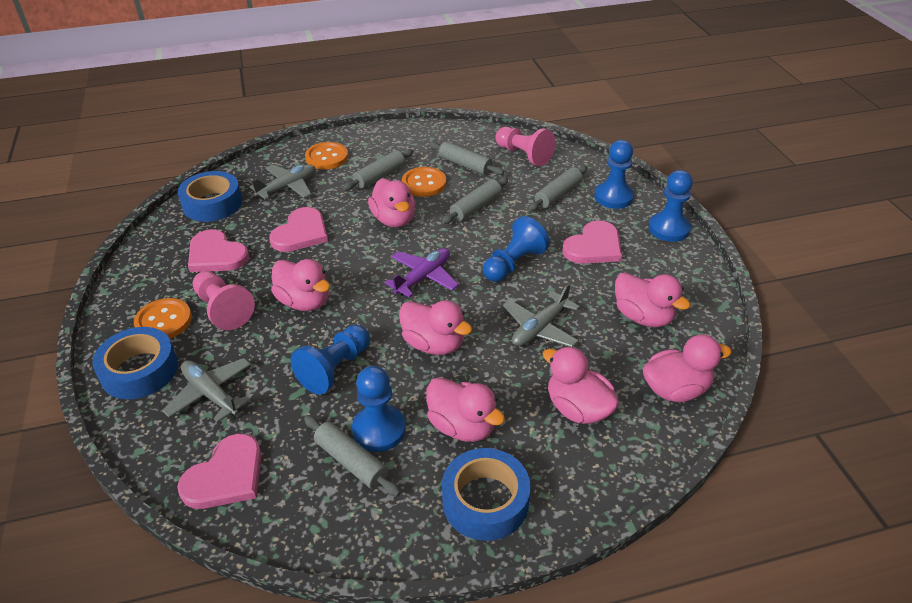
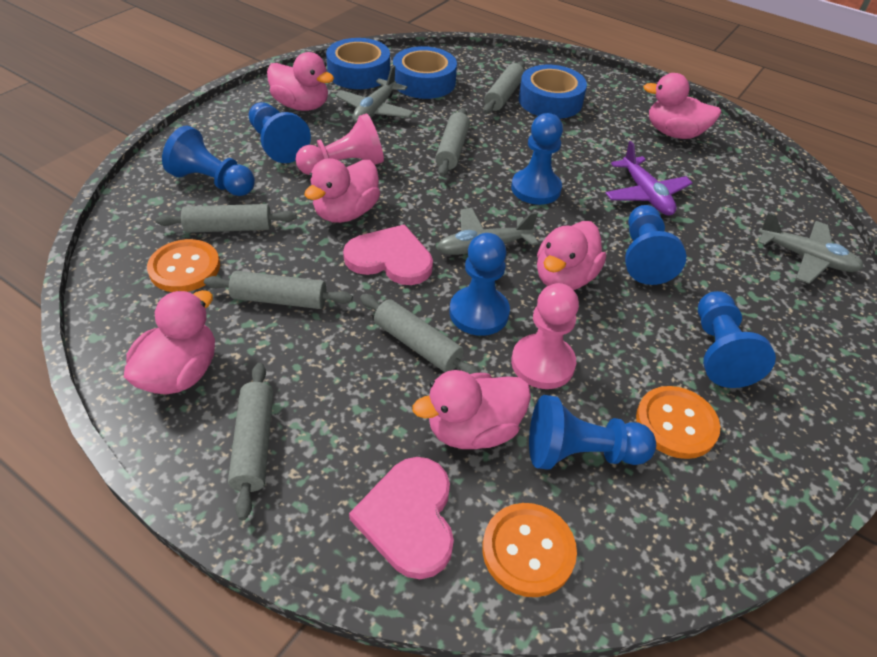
blue pawn: [291,325,370,395] [352,366,406,452] [483,216,550,282] [594,140,634,209] [648,170,693,242] = 5 -> [162,126,255,196] [249,102,311,163] [449,233,510,336] [511,113,563,205] [529,395,656,470] [625,205,686,285] [698,291,776,388] = 7
grey rolling pin: [304,416,401,497] [343,149,413,191] [429,141,504,175] [442,177,508,224] [528,166,587,211] = 5 -> [156,204,296,233] [204,271,353,309] [228,363,273,520] [360,294,480,374] [435,108,470,177] [483,62,525,114] = 6
pink duck: [271,259,330,311] [368,178,415,228] [399,300,472,355] [426,377,505,442] [542,346,619,424] [615,273,690,327] [643,335,732,402] = 7 -> [124,290,215,394] [267,52,334,111] [304,158,380,223] [413,370,531,449] [537,221,606,290] [643,73,721,139] = 6
pink heart: [177,434,261,509] [188,229,249,272] [269,207,328,252] [562,220,622,264] = 4 -> [343,224,433,285] [349,457,454,579] = 2

